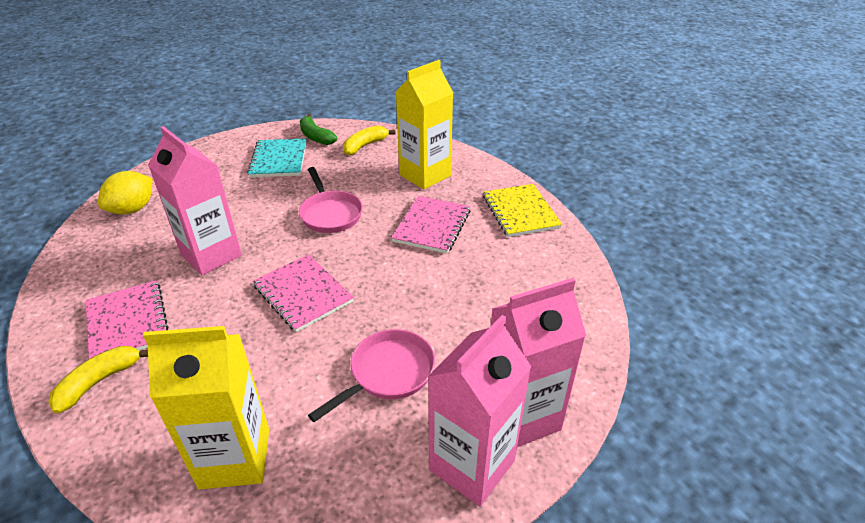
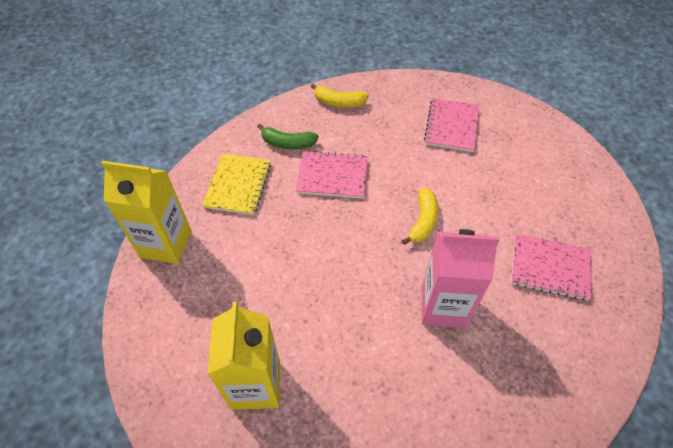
pink carton: [148,126,242,275] [428,315,531,506] [491,278,586,447] = 3 -> [422,229,499,328] = 1
pink pan: [299,167,363,233] [308,329,435,422] = 2 -> none = 0
turquoise notebook: [247,139,306,177] = 1 -> none = 0
yellow lemon: [98,171,153,215] = 1 -> none = 0

